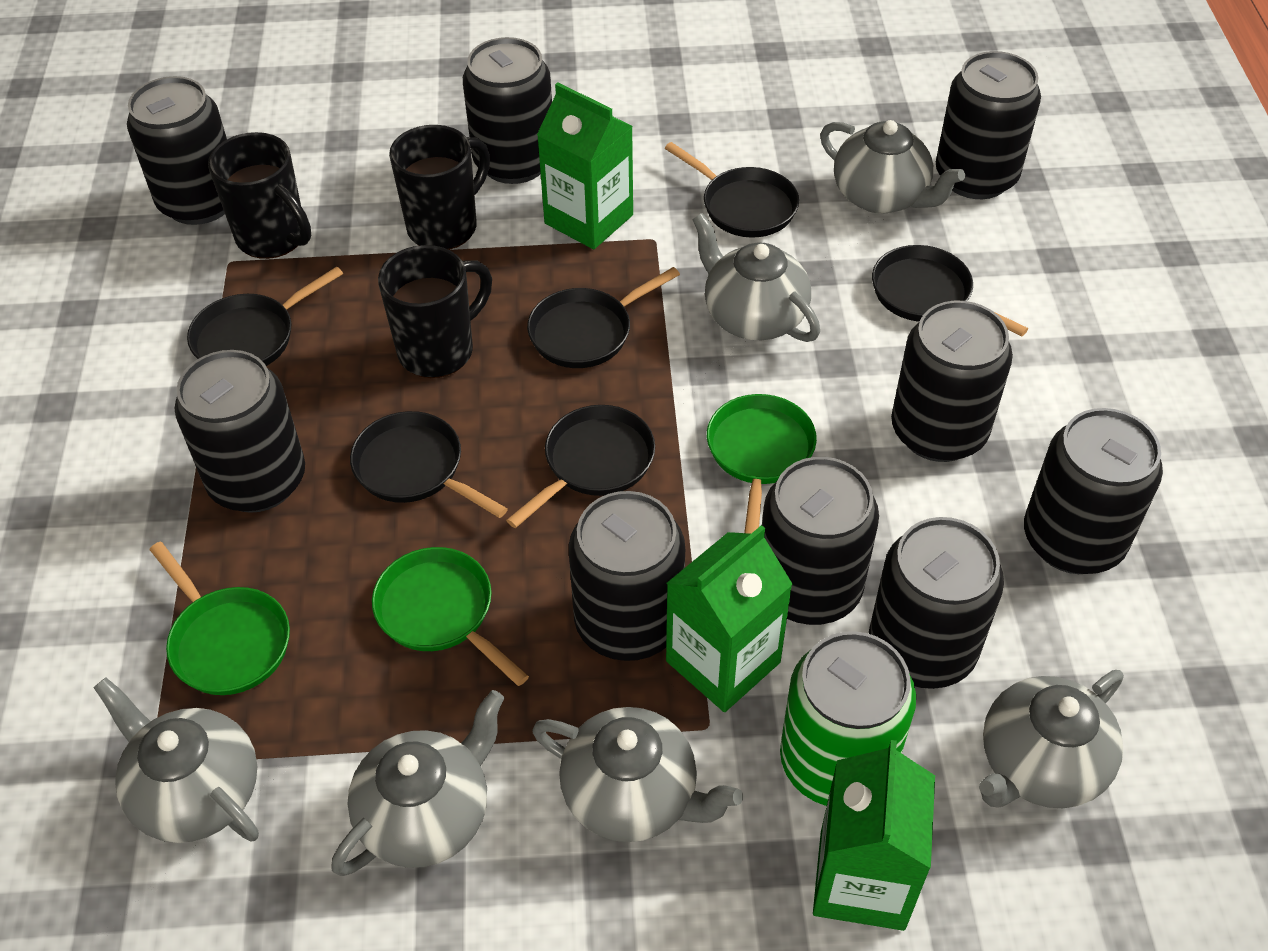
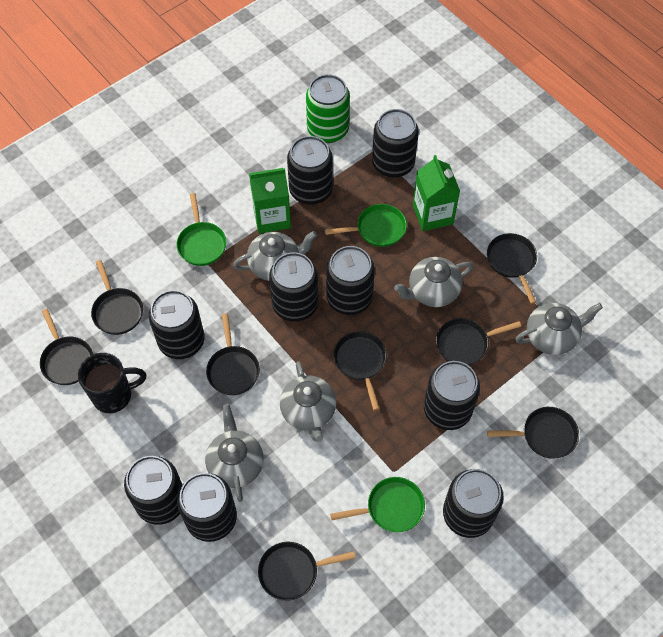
black mug: [208,132,311,259] [378,245,492,378] [389,125,490,250] = 3 -> [78,353,146,413] = 1
black pan: [187,267,343,366] [350,411,508,518] [506,405,655,528] [527,267,680,368] [665,142,799,237] [872,245,1028,336] = 6 -> [40,309,93,385] [91,260,143,335] [206,313,260,395] [258,542,356,601] [334,331,387,411] [436,318,521,365] [487,233,537,304] [487,407,579,459] = 8
green carton: [537,82,633,249] [666,525,793,712] [813,740,935,931] = 3 -> [249,168,291,234] [413,155,460,231] = 2
grey teapot: [93,677,259,843] [331,690,505,876] [532,707,743,842] [692,213,820,342] [820,120,965,214] [979,670,1124,808] = 6 -> [205,404,264,502] [233,231,317,281] [280,361,336,442] [394,257,473,307] [515,303,603,355] = 5

